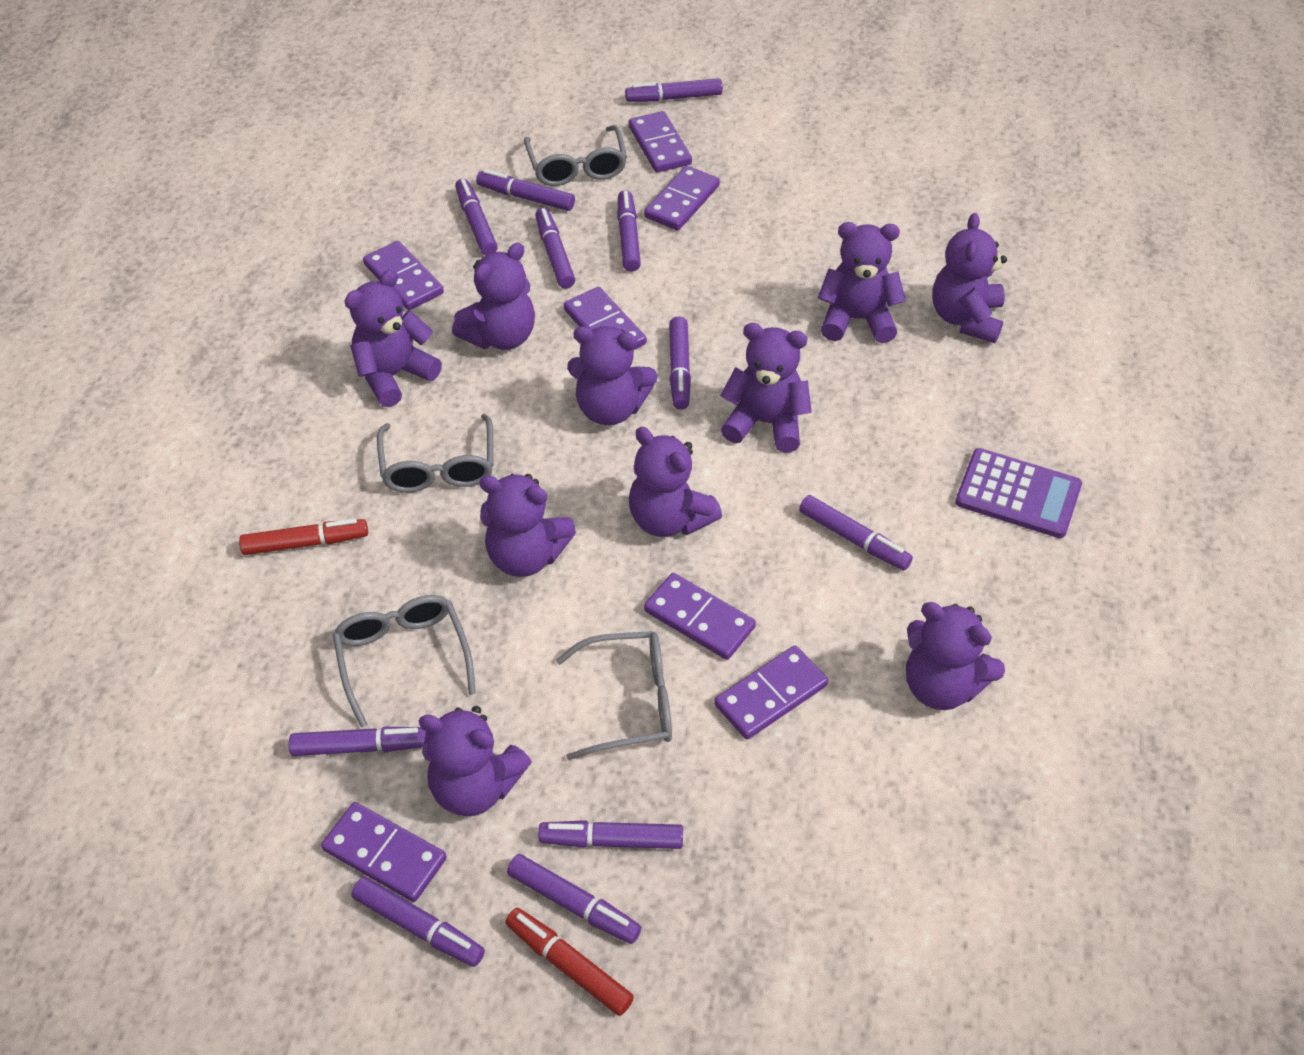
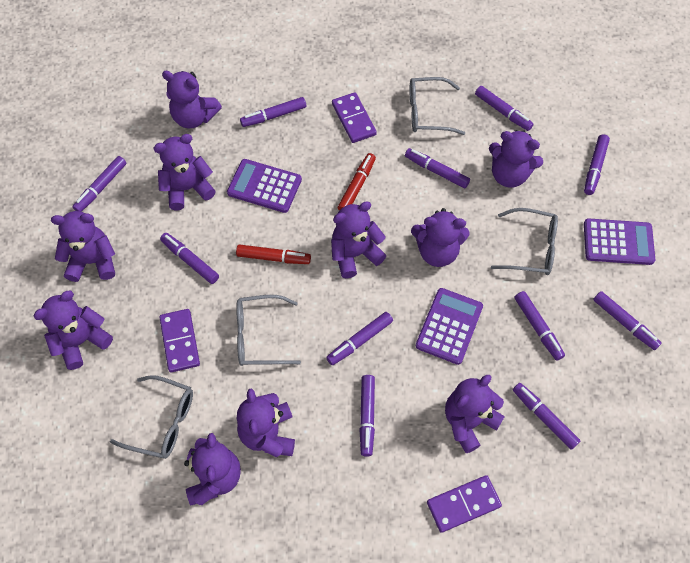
purple calculator: [955,448,1082,538] = 1 -> [227,159,302,213] [416,288,483,365] [584,218,655,265] = 3
purple domino: [321,802,447,902] [363,241,444,310] [564,287,646,350] [629,111,692,173] [644,166,720,231] [644,573,756,660] [714,646,828,739] = 7 -> [159,309,200,372] [332,92,377,143] [427,475,502,533] = 3

